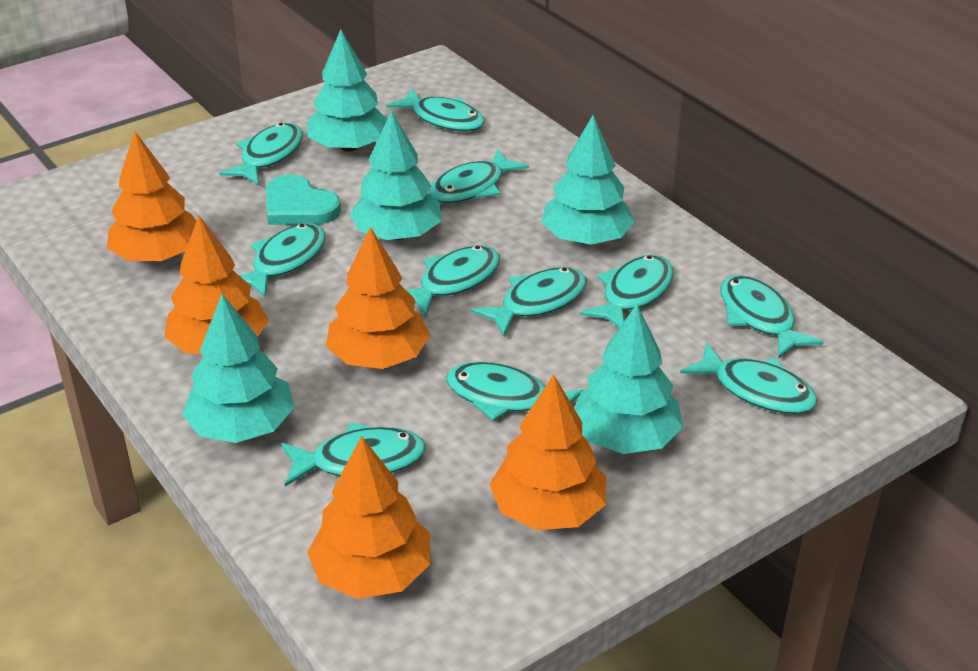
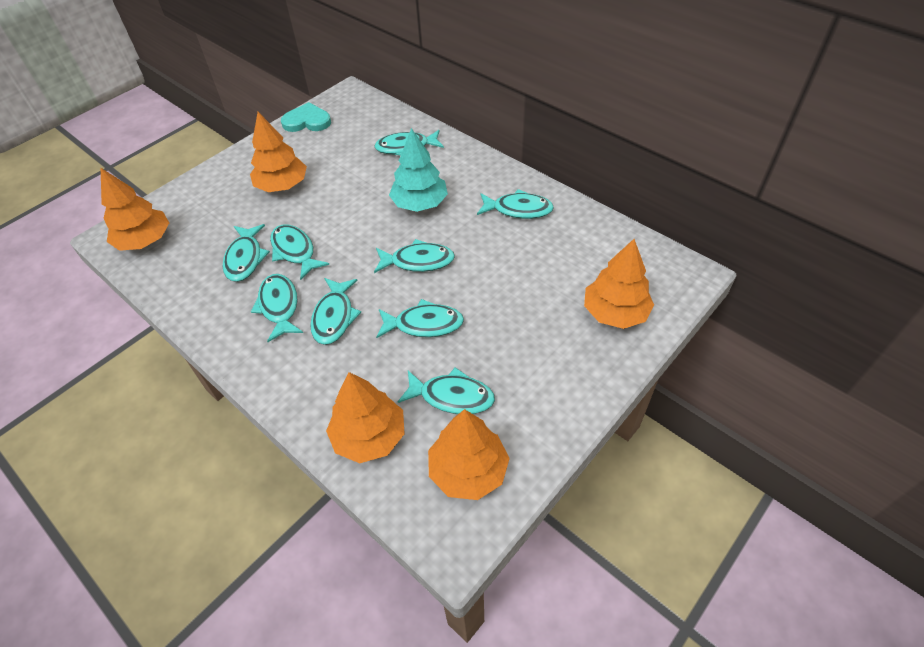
turquoise fish: [219,123,303,185] [239,223,326,298] [281,422,426,486] [386,88,485,131] [406,245,500,316] [429,149,529,203] [446,362,583,421] [471,267,587,336] [580,255,674,328] [680,342,818,414] [720,275,823,359] = 11 -> [223,224,270,282] [251,274,303,342] [270,224,329,280] [310,278,361,345] [374,130,444,156] [374,239,455,273] [376,299,464,338] [398,367,495,414] [477,189,554,219] = 9
turquoise tree: [182,294,294,443] [307,29,387,152] [349,111,441,240] [541,115,635,245] [574,304,683,454] = 5 -> [389,128,448,212] = 1

